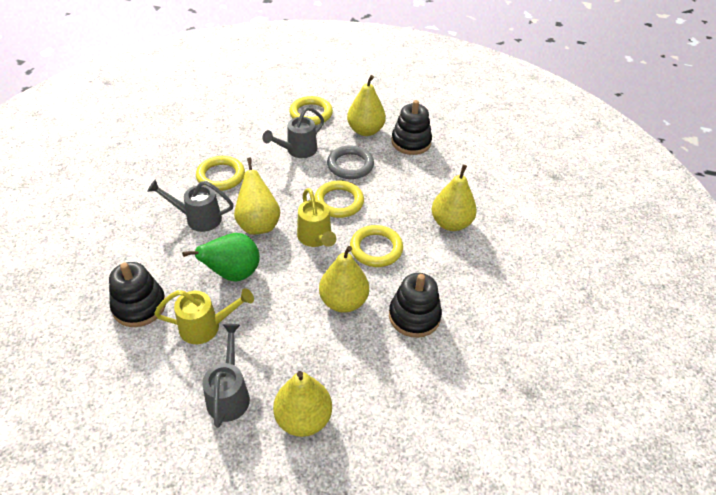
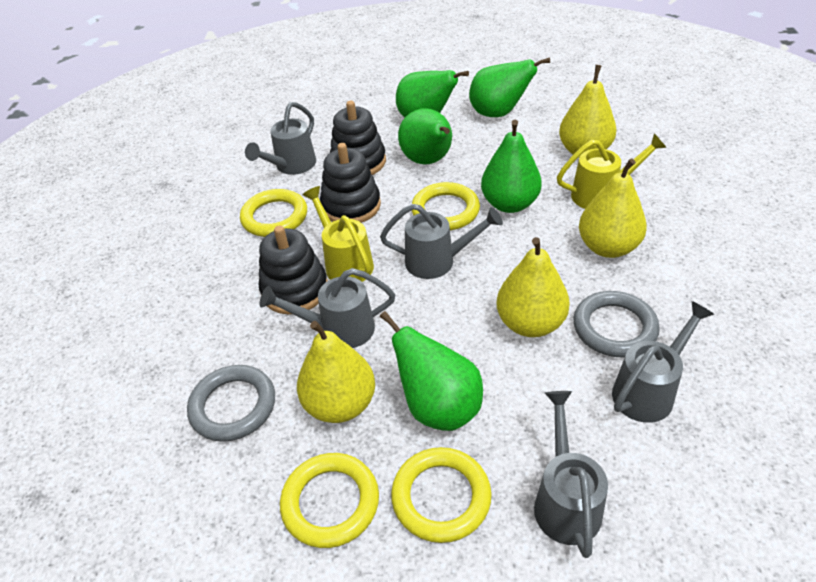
green pear: [182,233,260,282] = 1 -> [380,311,483,431] [396,70,469,117] [398,108,452,165] [469,57,550,117] [481,120,542,213] = 5
grey ring: [327,146,374,179] = 1 -> [187,365,275,442] [573,291,660,358] = 2
grey watering can: [147,180,234,232] [202,324,250,428] [263,107,324,158] = 3 -> [245,102,316,175] [259,268,395,348] [380,204,503,279] [534,391,608,558] [612,301,714,423] = 5
yellow pear: [234,157,280,235] [273,371,332,437] [319,246,369,313] [347,75,386,136] [432,165,477,231] = 5 -> [297,321,375,423] [497,237,570,337] [559,65,616,157] [579,158,647,258] = 4

